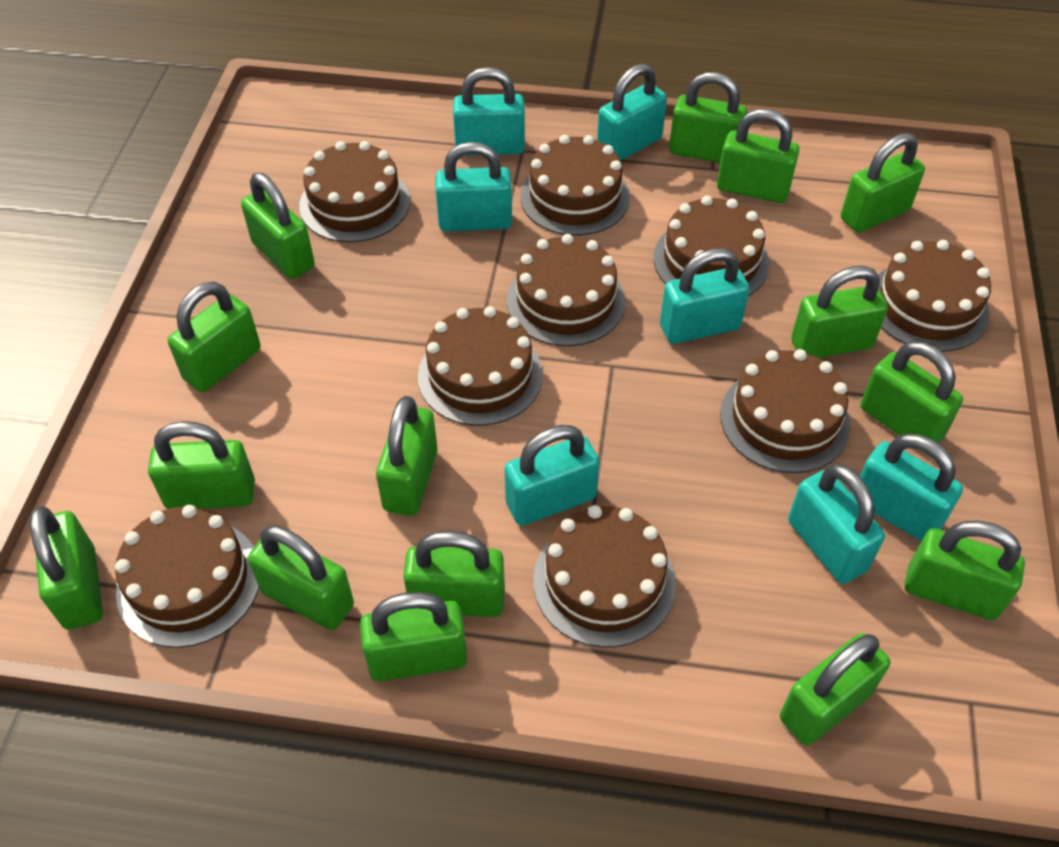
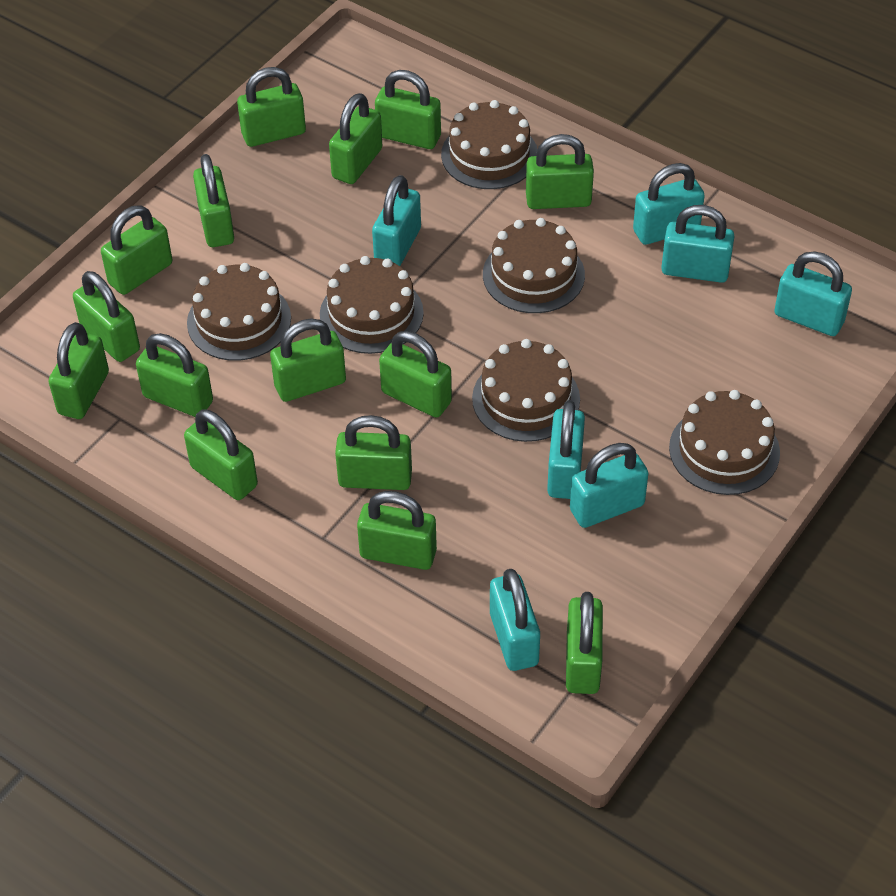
brown cake: [115,505,259,648] [299,141,410,243] [418,306,543,426] [507,234,625,346] [520,135,630,236] [533,505,676,647] [654,196,769,296] [720,349,851,473] [878,240,991,352] = 9 -> [187,263,291,361] [320,256,424,354] [441,100,538,189] [472,339,580,442] [483,218,585,313] [669,390,780,495] = 6

